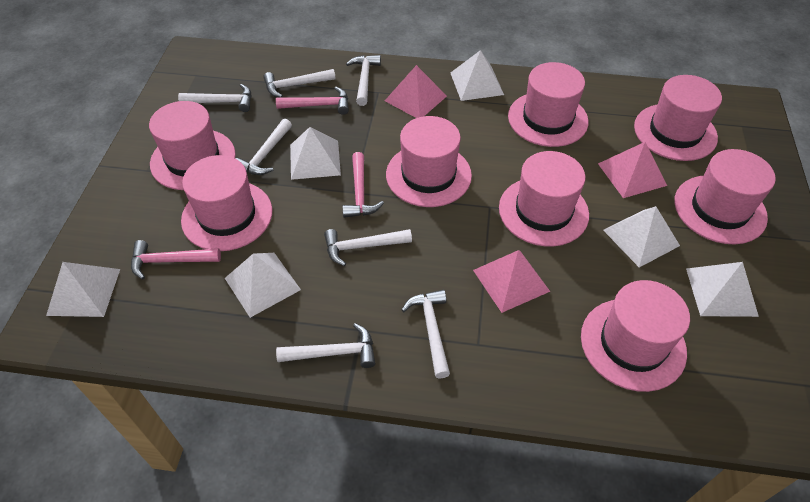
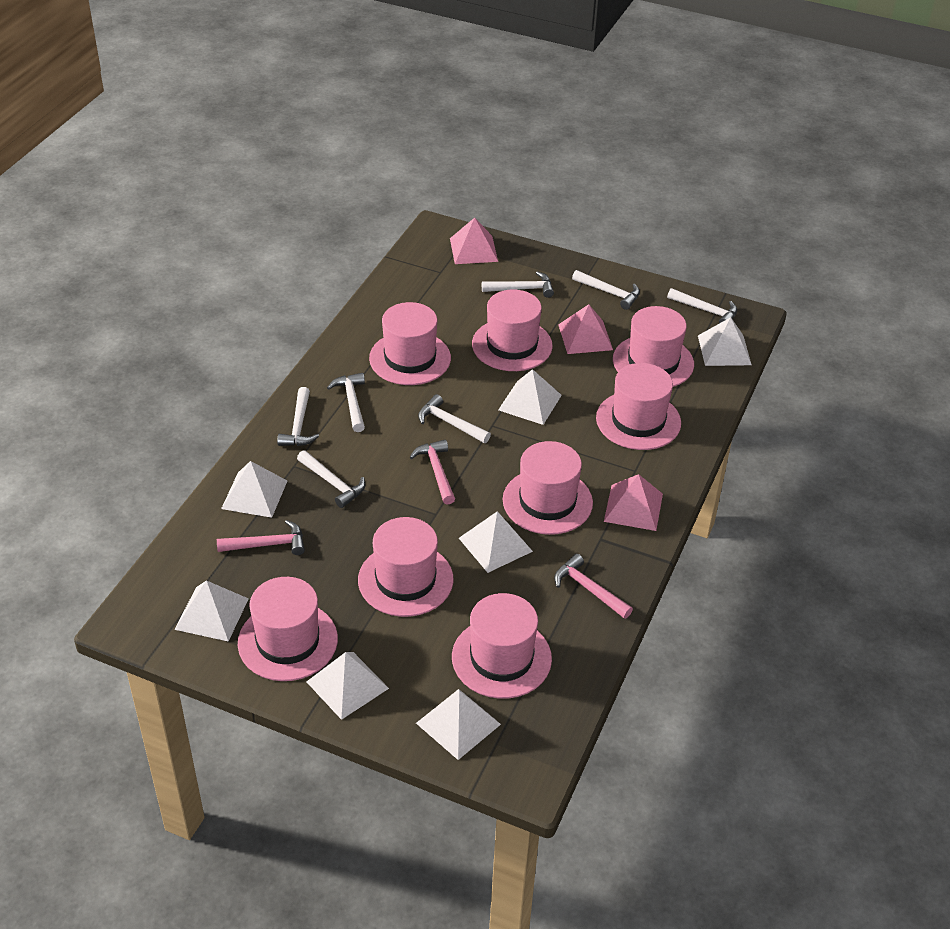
white pyramid: [46,262,120,317] [225,253,301,318] [290,127,341,180] [451,50,504,101] [603,206,680,267] [686,262,759,317] = 6 -> [174,580,249,642] [221,461,287,518] [306,652,389,720] [416,689,501,760] [459,511,533,573] [498,369,562,425] [698,317,752,366] = 7

